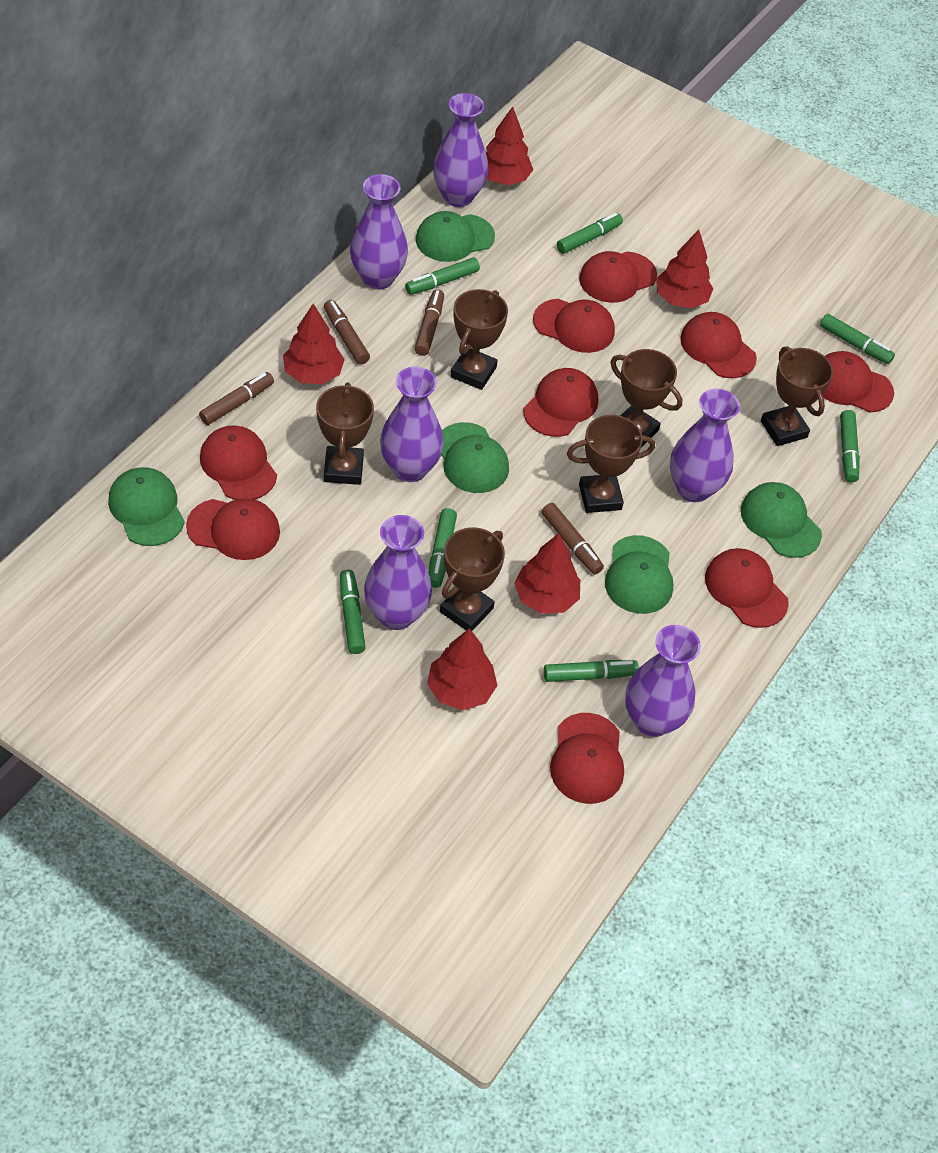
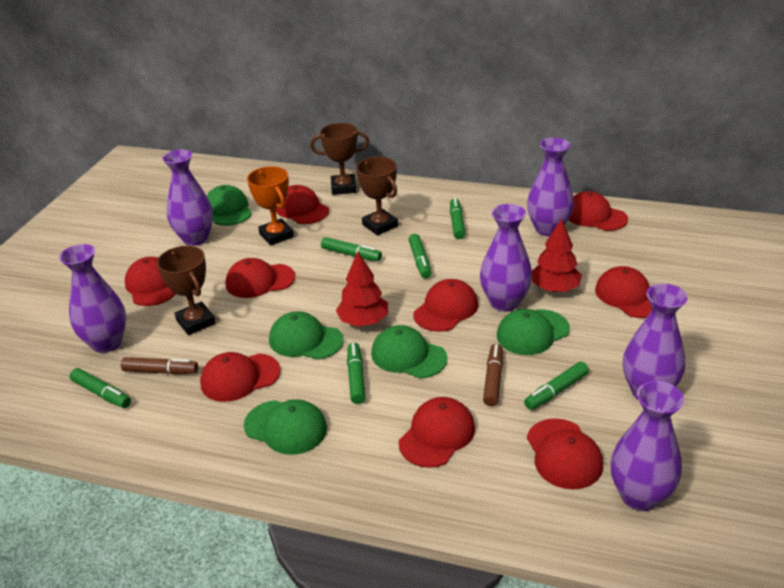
brown marker: [199,372,274,425] [324,300,370,365] [414,289,444,356] [542,503,604,575] = 4 -> [121,357,198,374] [483,344,503,406] = 2
brown trophy: [316,382,374,485] [440,527,505,631] [451,289,508,390] [567,415,655,513] [611,349,682,448] [761,346,833,446] = 6 -> [157,246,216,335] [310,123,369,195] [356,157,398,235] = 3
green marker: [340,569,366,654] [405,257,480,295] [429,508,457,588] [544,660,639,682] [557,213,623,254] [820,314,895,364] [840,410,860,482] = 7 -> [70,368,131,408] [321,237,382,261] [347,343,366,404] [408,234,431,279] [450,198,465,239] [524,362,589,410] = 6
orange trophy: none = 0 -> [247,166,294,246] = 1
red tree: [283,304,345,384] [427,628,498,710] [486,107,533,185] [514,533,580,614] [656,230,713,308] = 5 -> [336,251,388,327] [532,218,582,292] = 2

